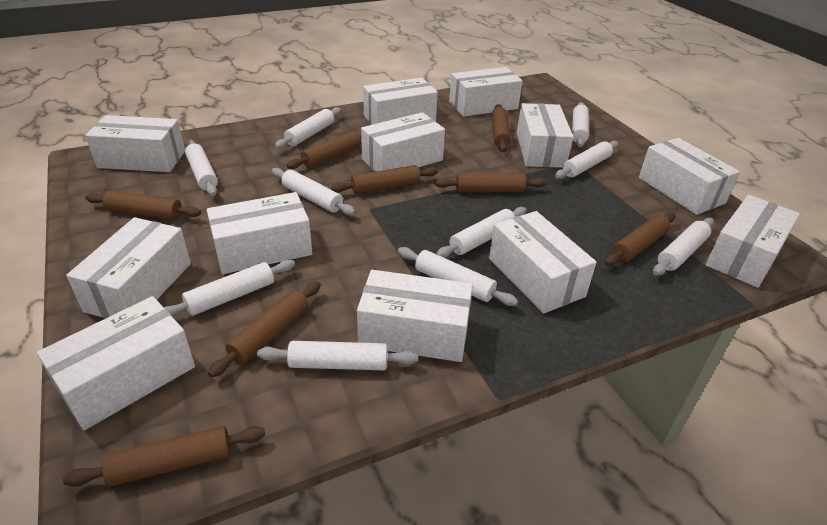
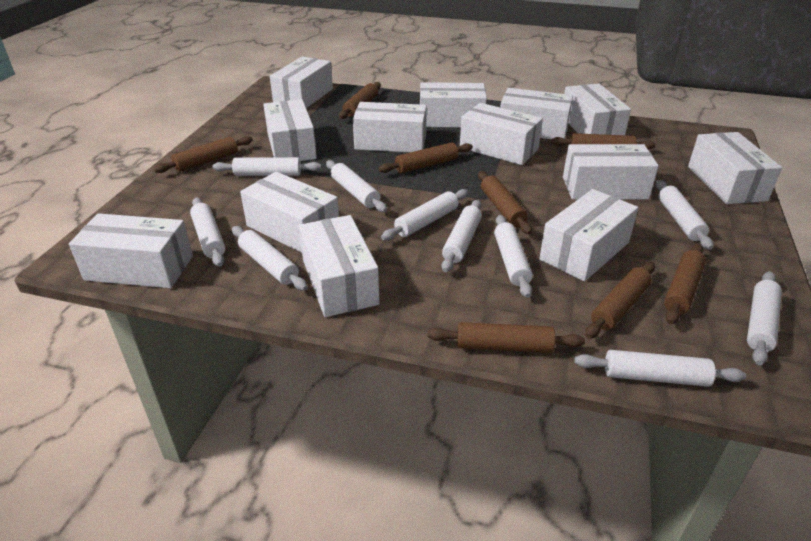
white box: [37,296,195,430] [66,217,191,319] [85,115,185,172] [207,192,312,274] [357,270,473,362] [361,112,445,172] [363,77,438,125] [449,67,523,117] [489,211,597,314] [517,103,573,168] [639,138,740,215] [706,195,800,288] = 12 -> [69,213,193,288] [240,172,339,253] [263,99,317,161] [270,57,333,108] [299,215,380,317] [353,102,427,152] [420,82,487,128] [460,103,543,165] [500,88,573,139] [539,189,638,282] [563,144,659,200] [564,84,631,135] [688,132,782,204] = 13

